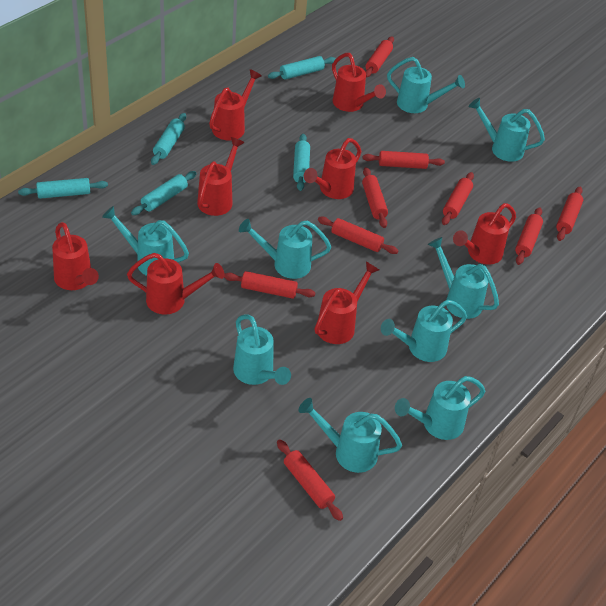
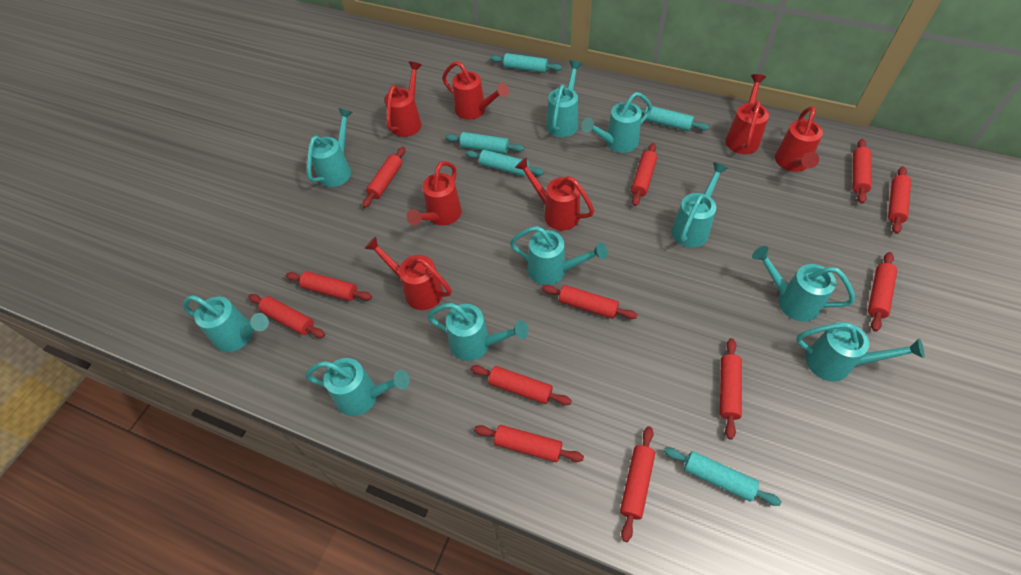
red rolling pin: [224,271,316,299] [277,439,343,521] [318,217,399,254] [362,167,388,228] [363,151,445,169] [365,37,394,78] [442,172,474,225] [515,207,543,265] [556,187,583,241] = 9 -> [248,294,325,338] [286,271,372,301] [362,147,405,208] [471,365,572,405] [474,425,584,462] [542,285,637,319] [620,426,655,542] [631,143,657,206] [720,338,742,439] [853,139,872,204] [868,252,897,332] [888,166,911,234] = 12
red watering can: [52,222,99,290] [127,253,225,315] [197,137,245,216] [209,69,262,141] [304,138,361,199] [315,262,379,344] [332,53,386,112] [453,203,516,265] = 8 -> [364,236,452,310] [385,61,422,137] [406,161,462,226] [442,61,509,120] [515,157,594,230] [725,74,769,154] [775,106,823,172] = 7
turquoise watering can: [102,206,189,276] [233,314,291,385] [239,219,331,279] [298,398,402,473] [381,300,467,362] [387,57,465,113] [395,376,485,440] [428,237,499,319] [469,98,545,162] = 9 -> [183,295,269,352] [305,358,410,416] [307,108,353,187] [427,303,528,361] [510,226,607,285] [546,60,582,137] [581,92,652,153] [671,162,728,247] [752,246,855,322] [796,322,925,382] = 10

